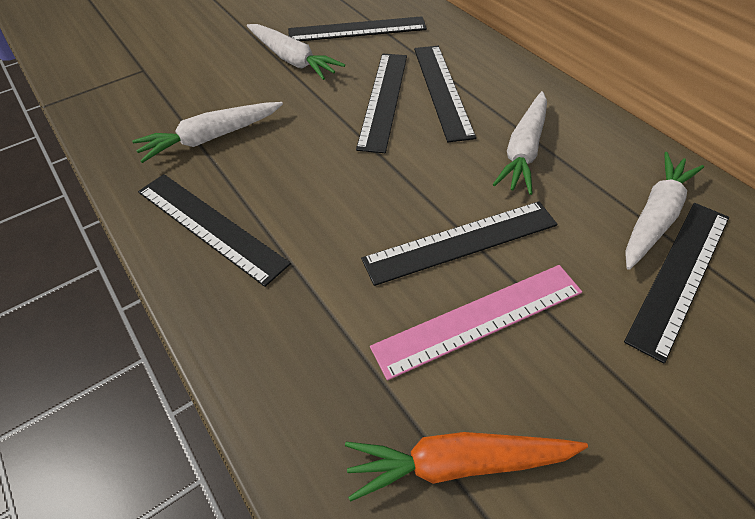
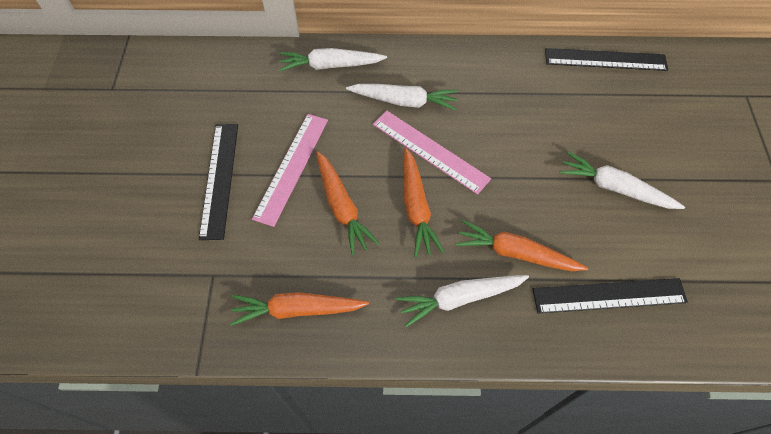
black ruler: [138,174,291,287] [288,16,427,41] [356,53,407,153] [361,201,558,286] [414,46,476,142] [624,203,729,363] = 6 -> [199,124,238,240] [533,278,688,314] [545,48,668,71] = 3
orange carrot: [345,432,588,502] = 1 -> [230,292,369,326] [316,151,380,256] [404,148,444,257] [456,220,588,271] = 4
pink ruler: [370,265,582,380] = 1 -> [252,114,328,227] [373,111,491,195] = 2

